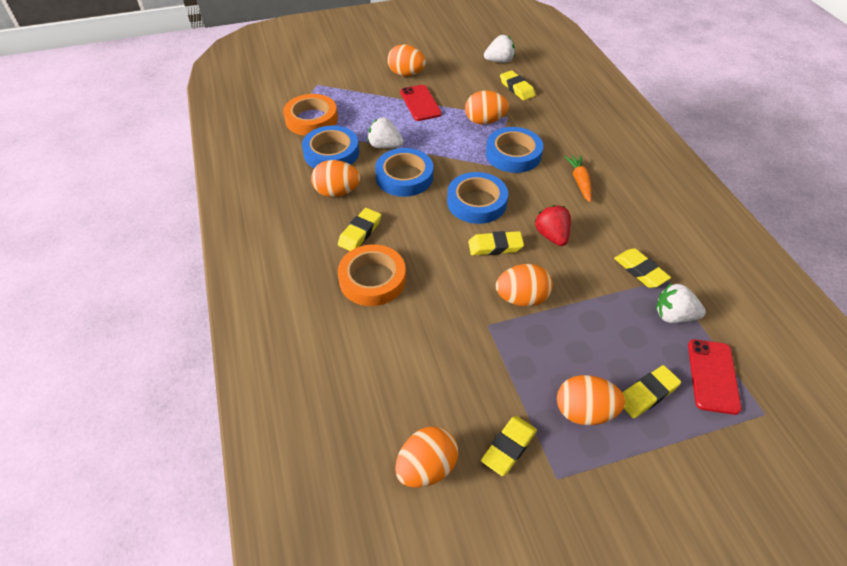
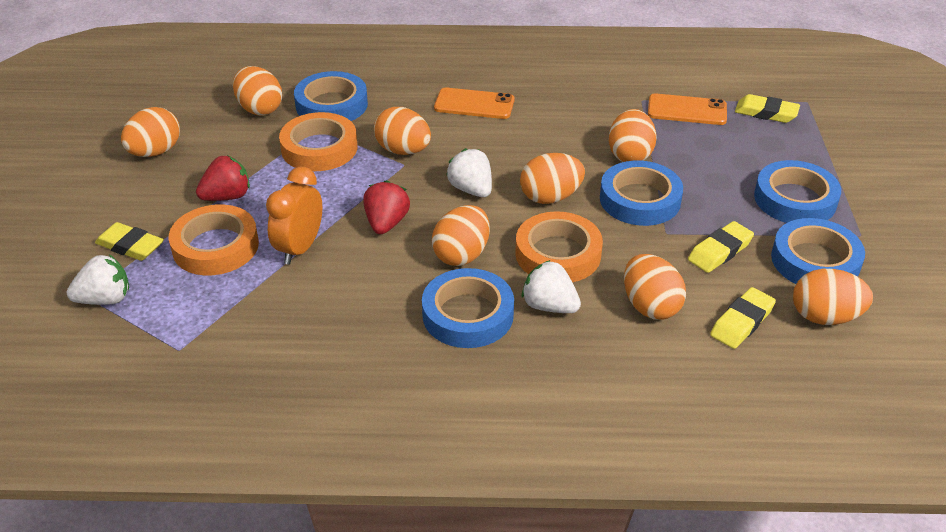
blue tape: [302,126,359,168] [375,148,433,197] [447,172,508,224] [486,127,543,173] = 4 -> [294,71,368,121] [422,268,514,348] [600,161,683,226] [754,160,841,223] [771,218,865,284] = 5
orange carrot: [564,155,592,202] = 1 -> none = 0
orange clock: none = 0 -> [266,167,322,265] = 1
orange egg: [311,160,360,197] [388,44,426,76] [395,426,458,488] [465,91,509,125] [496,264,553,307] [557,375,625,425] = 6 -> [121,107,180,157] [233,66,282,115] [374,107,431,155] [432,205,490,266] [520,153,585,204] [609,109,657,162] [624,254,686,320] [793,269,873,325] = 8
orange phone: none = 0 -> [434,87,514,119] [648,93,727,125] = 2
orange tape: [283,94,338,136] [338,244,406,306] = 2 -> [169,204,259,275] [279,112,357,171] [515,211,603,282] = 3
red phone: [400,85,442,121] [688,339,742,415] = 2 -> none = 0
red strawberry: [535,205,571,246] = 1 -> [196,155,250,201] [363,180,410,234] = 2
yellow eraser: [338,208,381,251] [468,231,524,255] [481,416,537,476] [500,70,535,101] [614,248,671,288] [623,365,681,418] = 6 -> [95,222,164,261] [688,221,754,273] [710,287,776,349] [735,94,800,123] = 4

